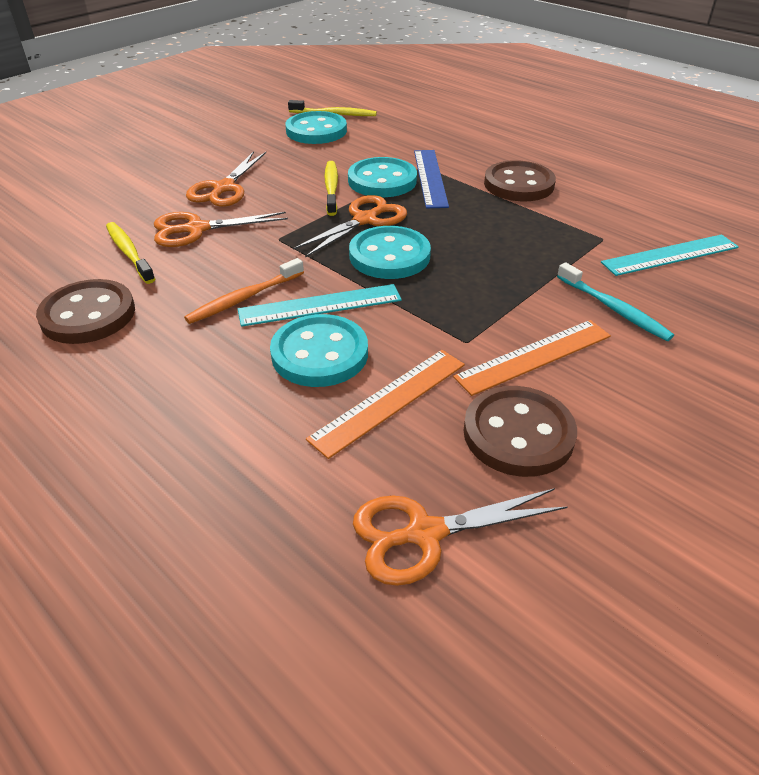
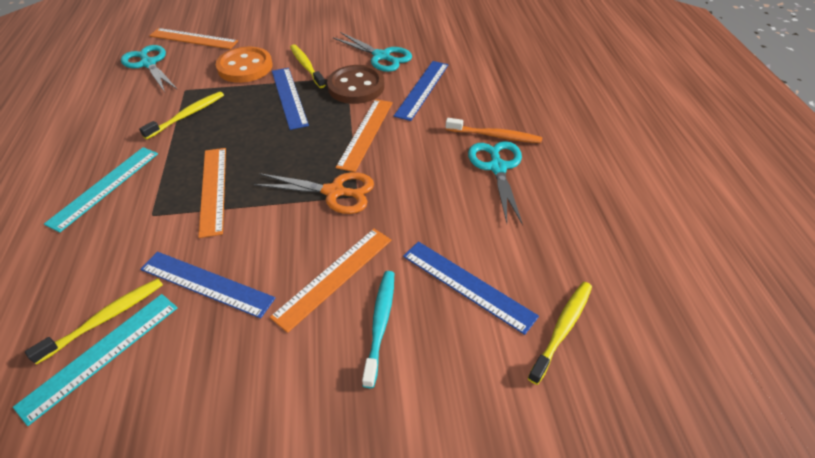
blue ruler: [414,150,449,208] = 1 -> [140,252,275,318] [272,68,309,130] [394,61,449,121] [403,241,539,335] = 4
brown button: [36,279,135,344] [463,386,577,477] [484,160,556,201] = 3 -> [327,65,385,104] = 1
orange button: none = 0 -> [216,47,272,83] = 1
orange ruler: [306,350,465,459] [453,320,611,396] = 2 -> [149,28,238,49] [198,148,226,238] [270,229,391,333] [336,99,393,172] = 4
orange scissors: [154,212,288,247] [186,151,266,207] [293,195,407,258] [353,488,568,586] = 4 -> [254,172,374,214] = 1
turquoise button: [270,314,368,387] [285,111,347,144] [348,157,417,197] [349,226,431,279] = 4 -> none = 0
turquoise scissors: none = 0 -> [121,45,178,92] [333,32,412,72] [468,141,523,225] = 3
yellow toothbrush: [106,222,155,284] [288,100,377,116] [324,161,338,216] = 3 -> [25,278,163,365] [139,91,224,139] [290,44,325,88] [528,282,592,385] = 4

